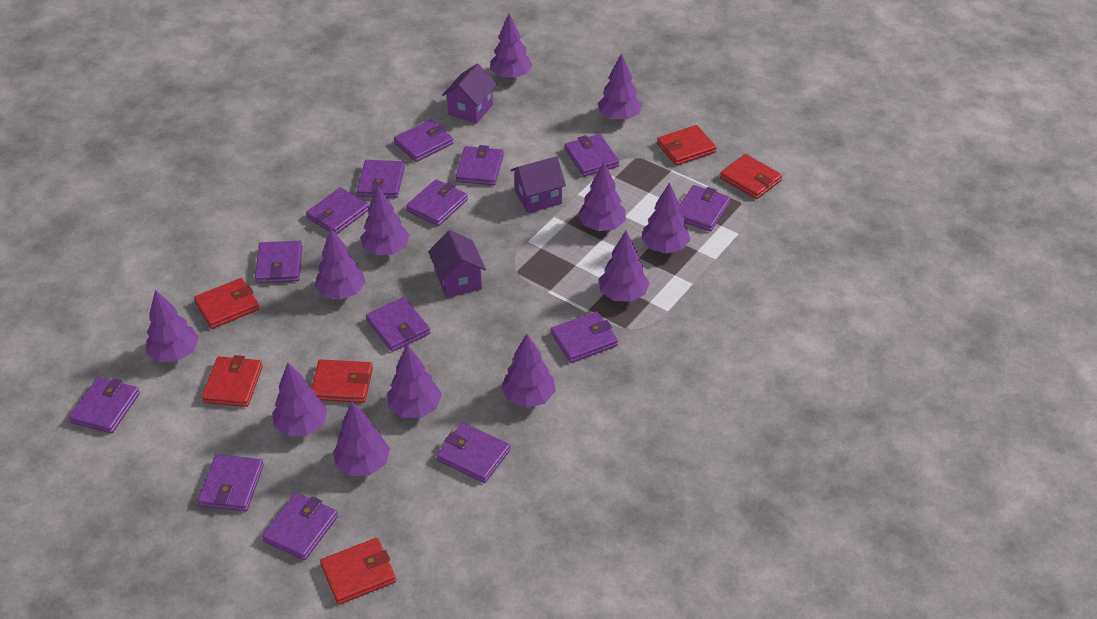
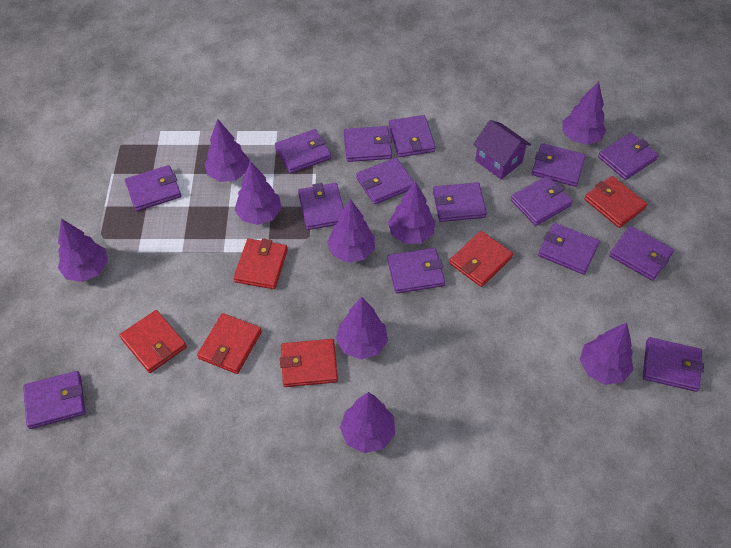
purple house: [428,230,486,298] [442,64,497,124] [511,156,566,213] = 3 -> [473,120,531,180] = 1
purple tree: [146,290,199,362] [272,363,328,436] [315,229,366,300] [333,402,390,476] [360,186,409,255] [387,345,442,418] [490,13,533,79] [501,334,555,408] [578,161,626,231] [598,53,642,121] [599,231,650,302] [641,182,690,253] = 12 -> [58,219,108,282] [204,119,250,182] [235,161,282,225] [327,199,375,263] [336,297,388,360] [340,392,395,453] [388,181,435,244] [563,81,607,145] [580,323,633,385] = 9
purple wallet: [69,377,140,434] [198,454,264,511] [255,241,303,283] [262,493,338,560] [306,187,369,235] [357,160,405,198] [366,297,430,352] [394,120,454,162] [406,179,468,226] [436,423,510,483] [455,145,504,185] [551,311,618,363] [565,134,619,177] [679,185,731,232] = 14 -> [23,371,86,429] [125,165,181,211] [275,129,331,174] [298,183,344,230] [344,126,392,162] [356,158,414,205] [387,248,445,294] [389,115,436,157] [433,182,487,222] [511,176,573,226] [532,143,586,187] [538,223,600,275] [598,132,658,180] [609,226,674,281] [643,337,704,392] = 15

